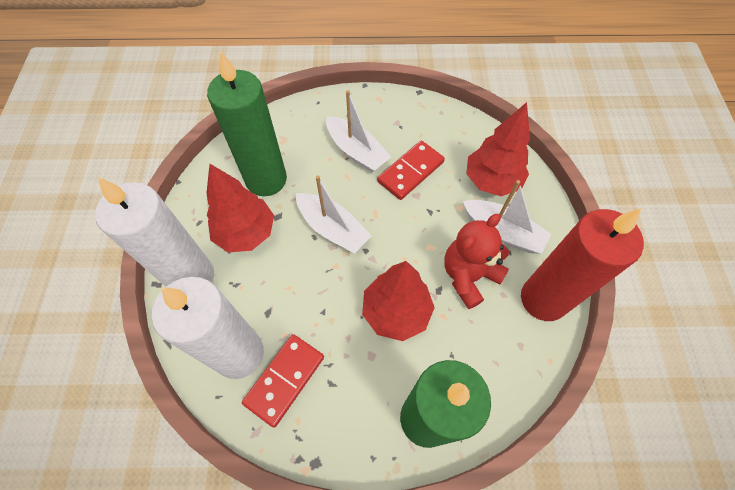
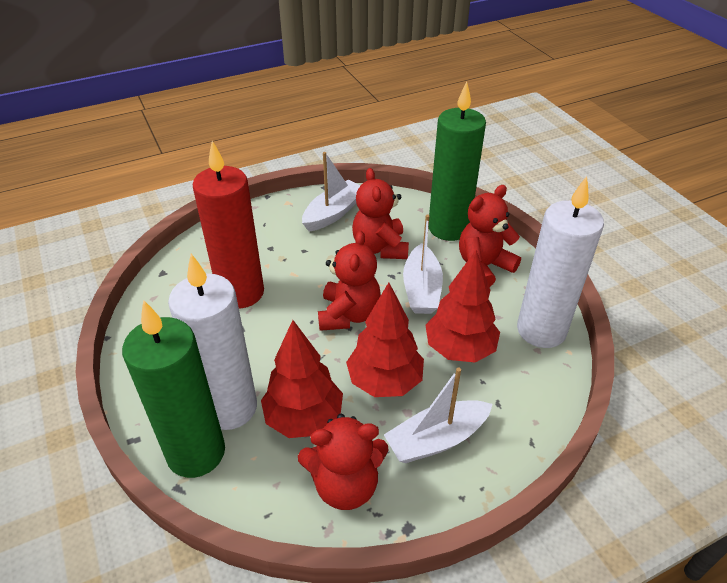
red domino: [242,334,324,428] [377,141,445,200] = 2 -> none = 0
red teddy bear: [444,214,509,309] = 1 -> [298,414,389,510] [318,231,381,331] [352,168,409,259] [459,185,521,287] = 4

